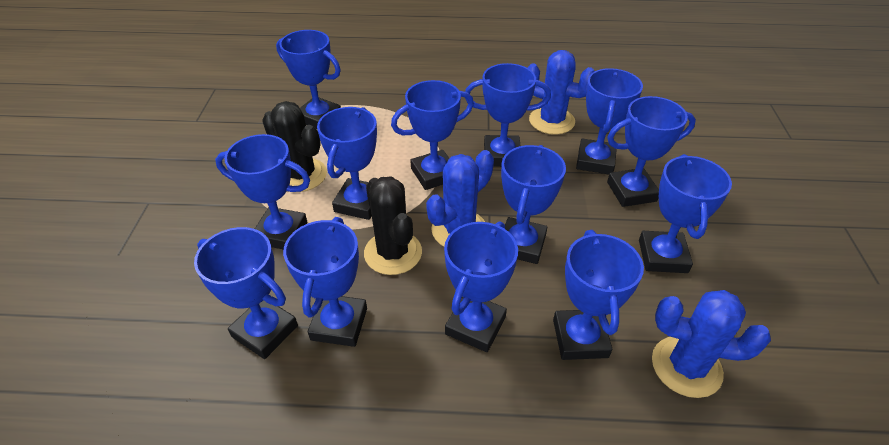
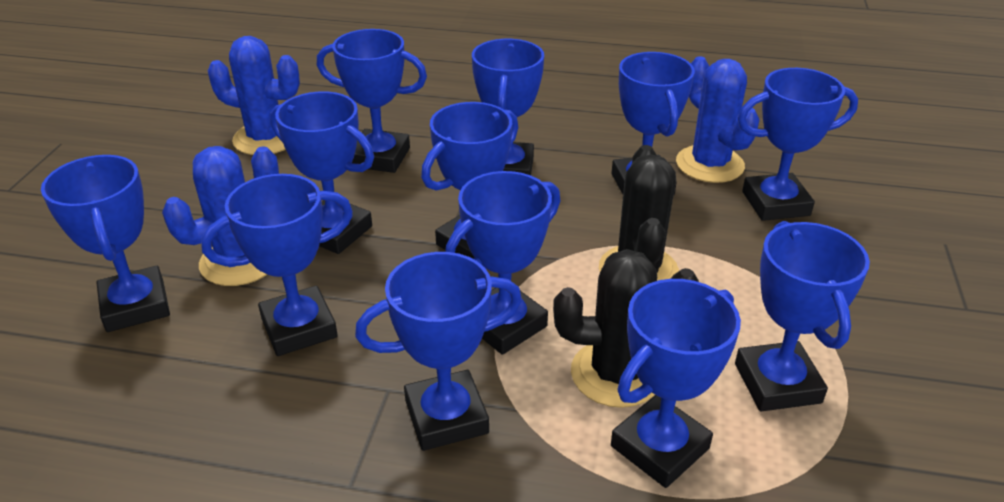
blue trophy: [194,227,298,359] [215,134,310,249] [276,30,341,129] [283,217,367,347] [317,107,377,220] [391,80,474,190] [444,221,518,352] [465,63,551,167] [501,145,566,264] [553,230,644,360] [576,68,643,174] [607,96,696,207] [639,154,732,273] = 13 -> [41,155,170,332] [201,174,353,356] [270,91,374,254] [317,29,427,173] [355,252,522,451] [421,102,518,259] [445,171,560,355] [472,39,544,175] [611,279,741,488] [612,52,695,196] [735,221,870,411] [738,68,858,221] = 12

